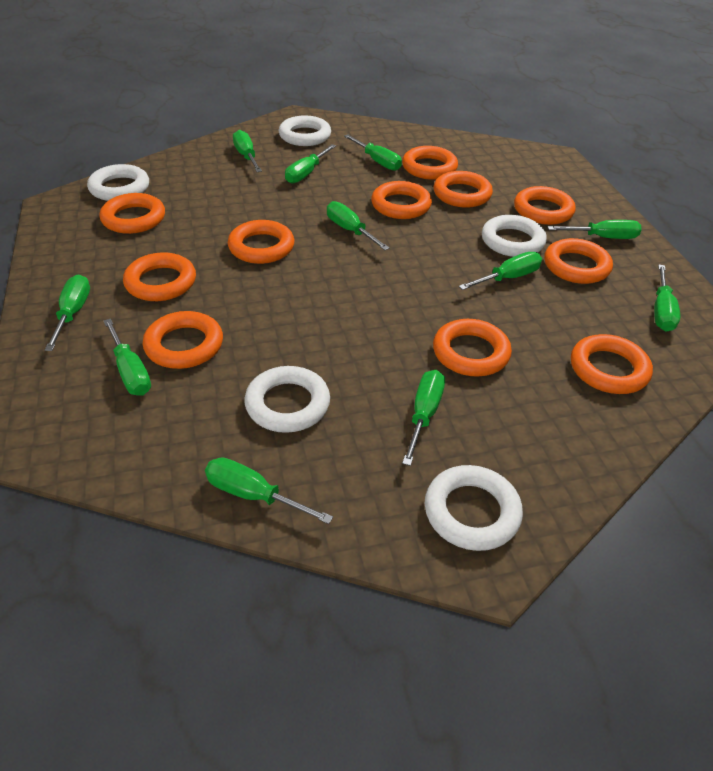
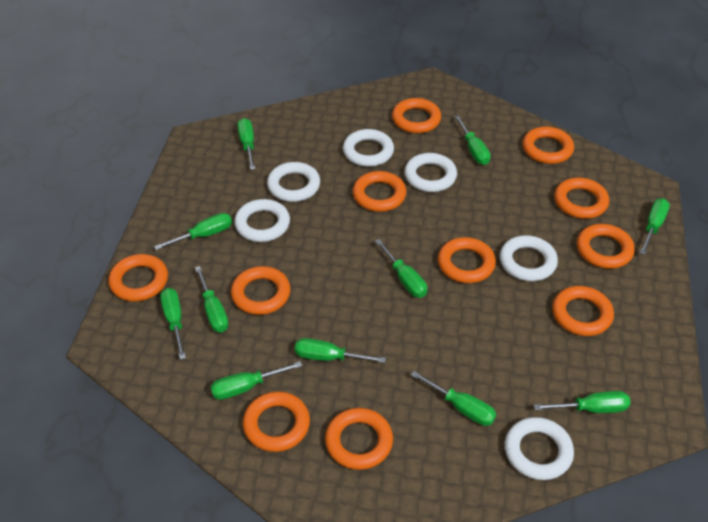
white ring: [87,164,149,201] [244,366,330,433] [279,116,331,146] [425,465,523,551] [482,215,547,257] = 5 -> [234,199,290,242] [267,162,320,202] [343,129,394,167] [404,153,457,192] [500,235,558,281] [505,417,574,480] = 6

